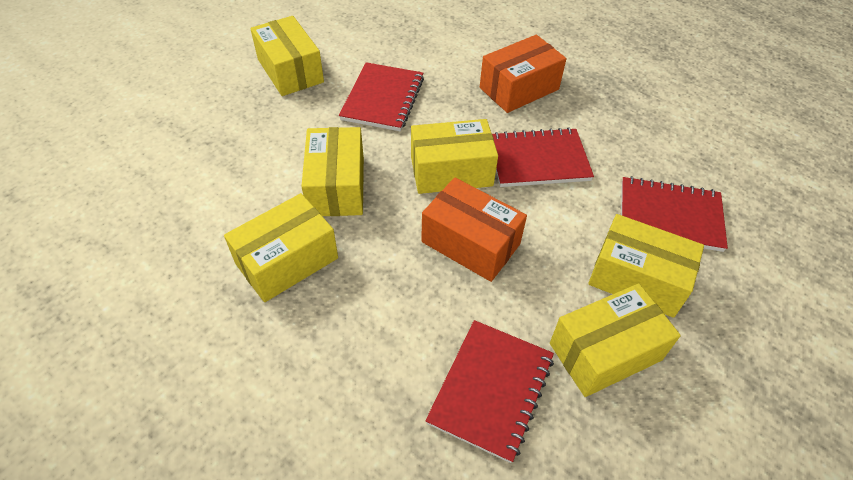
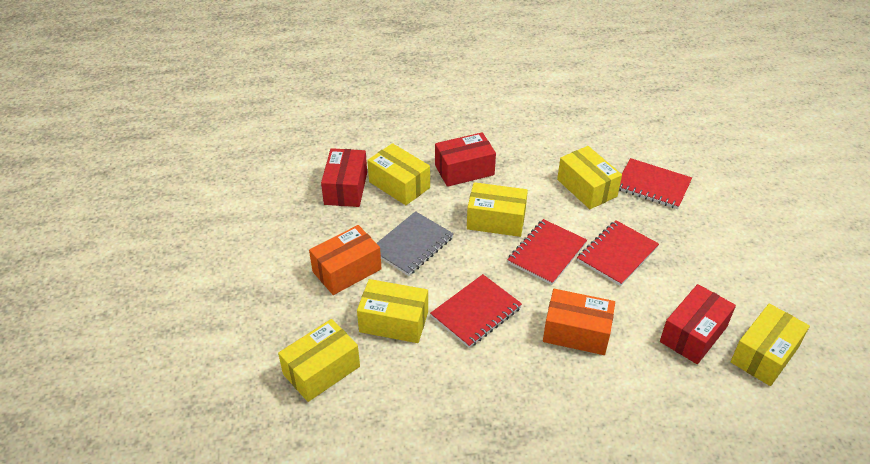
grey notebook: none = 0 -> [377,211,454,276] = 1
red box: none = 0 -> [321,148,367,207] [435,132,496,187] [660,284,736,364] = 3

